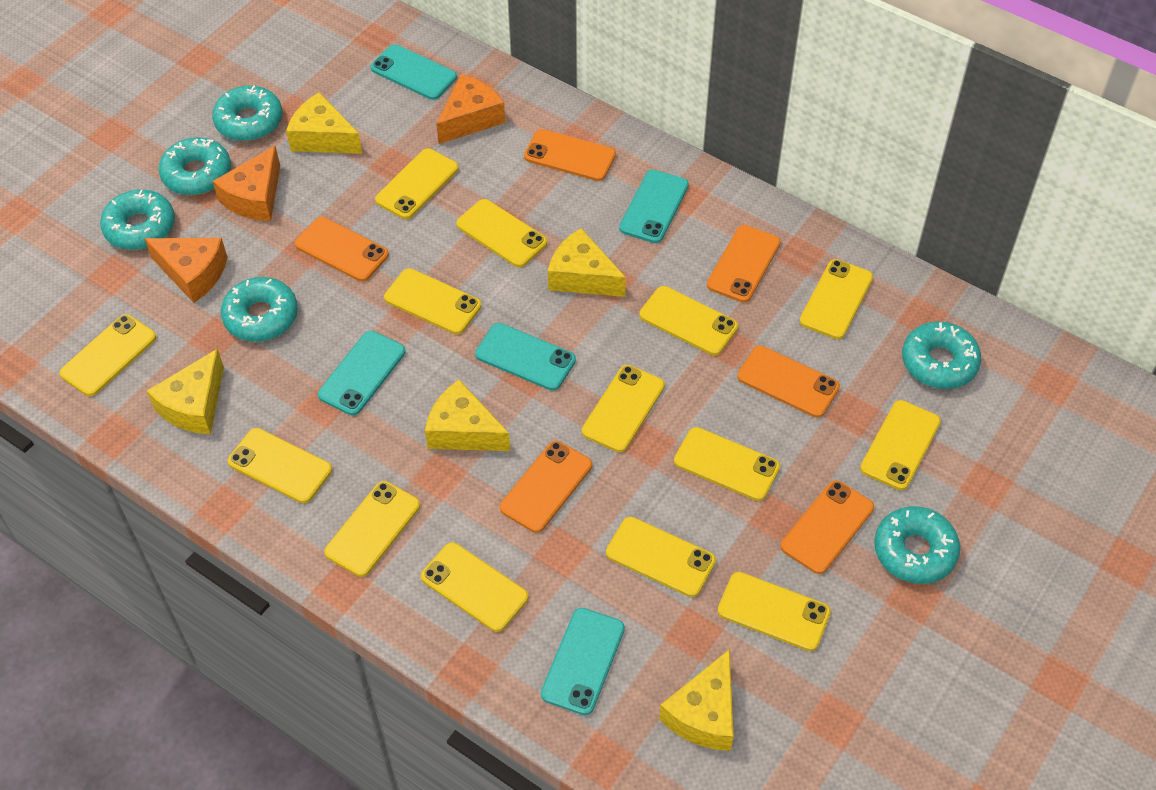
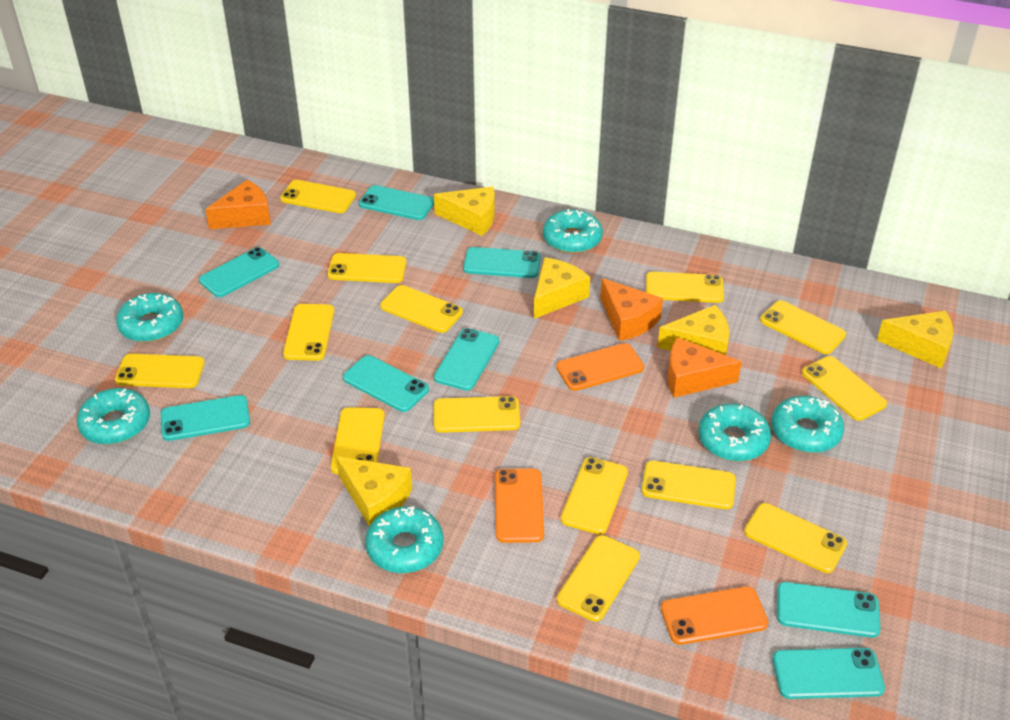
orange phone: [295,217,389,282] [500,441,592,533] [524,129,616,181] [707,225,781,303] [737,346,840,418] [781,480,874,574] = 6 -> [495,469,544,543] [556,343,644,391] [661,586,768,645] = 3
turquoise phone: [318,331,405,415] [371,44,457,100] [475,323,576,391] [541,608,625,715] [619,169,689,243] = 5 -> [161,395,250,441] [199,247,279,297] [343,355,429,412] [359,185,434,220] [434,328,499,391] [463,247,541,278] [773,648,885,699] [777,582,880,638] = 8

